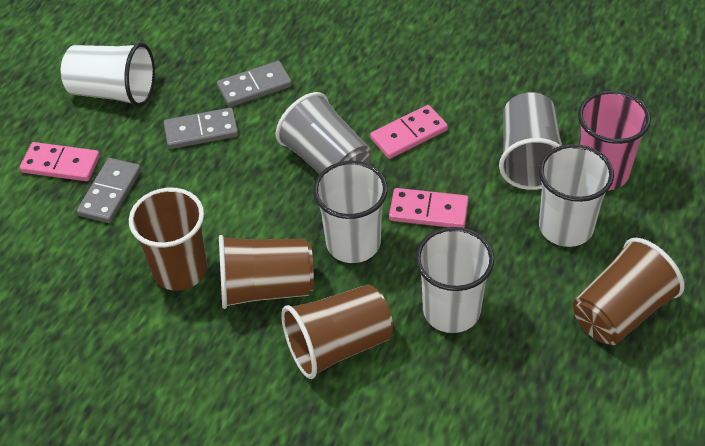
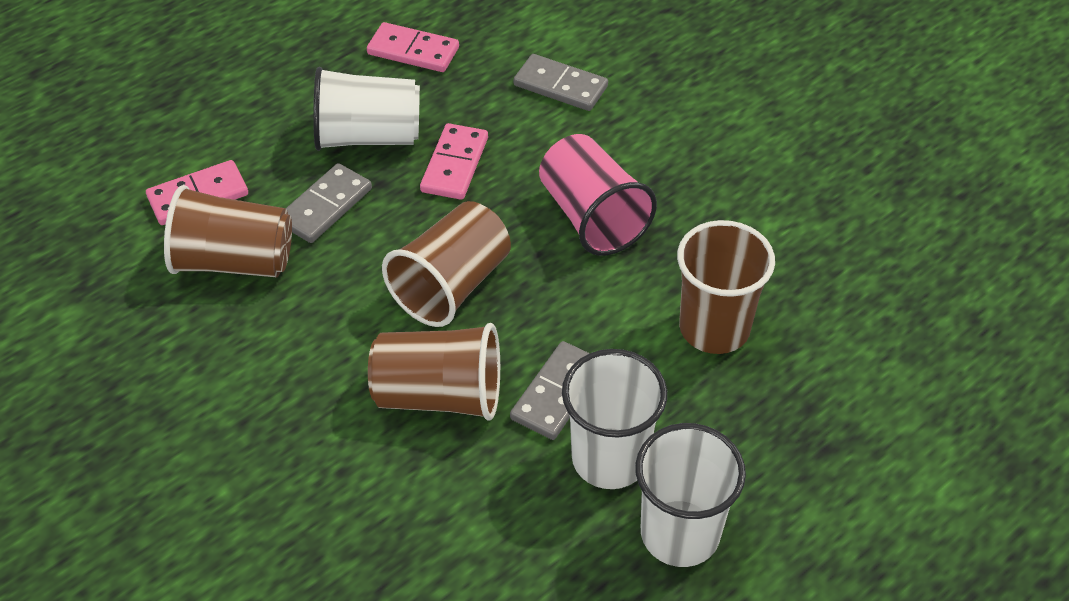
grey cup: [276,92,372,174] [499,92,562,190] = 2 -> none = 0
white cup: [61,43,155,107] [313,161,388,263] [415,227,494,333] [539,144,614,247] = 4 -> [313,67,420,151] [562,349,667,489] [635,423,746,567] = 3

